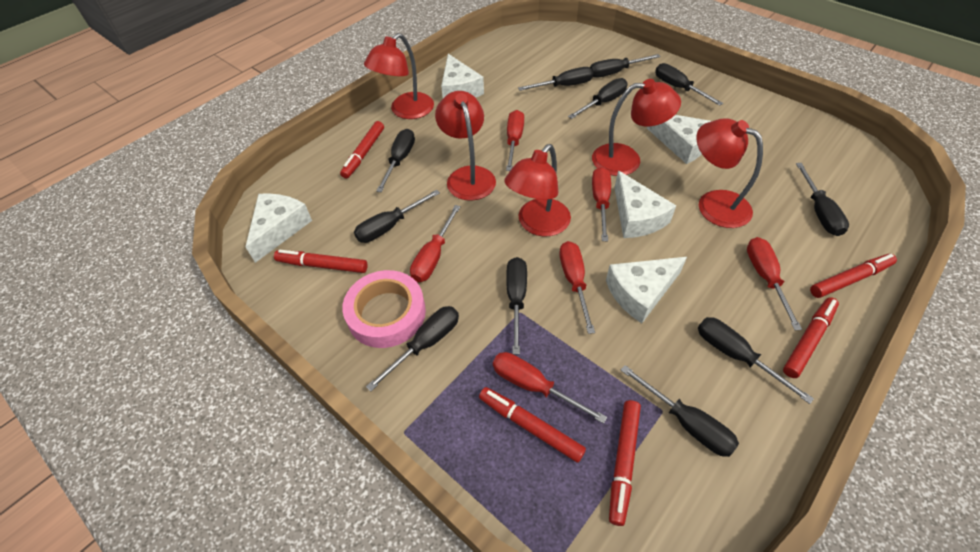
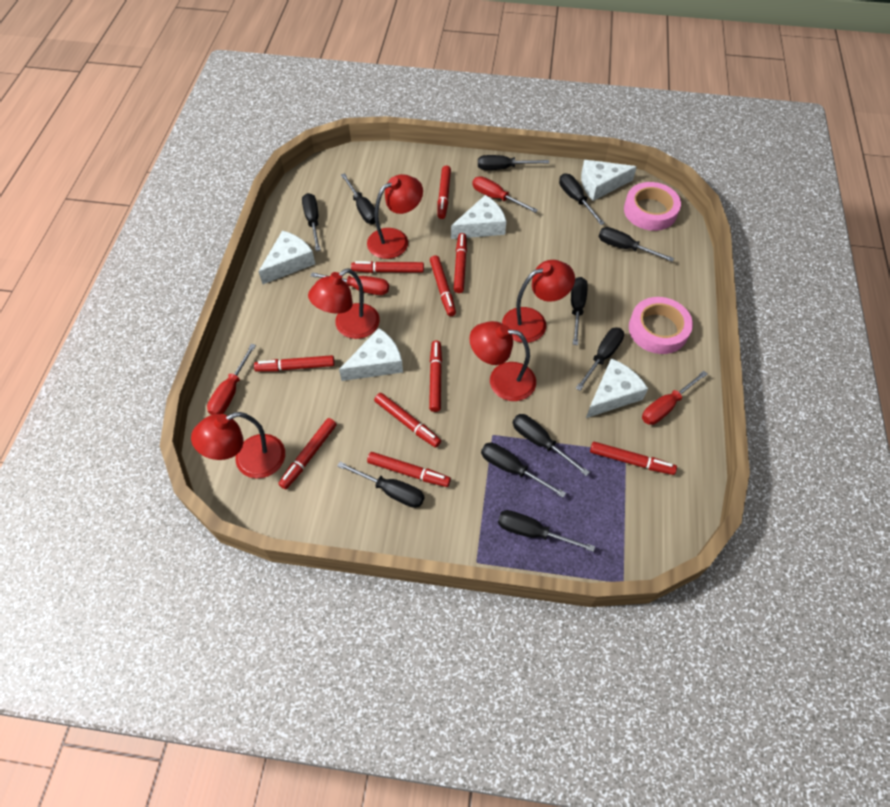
pink tape: [342,270,426,348] = 1 -> [624,182,681,231] [629,297,693,354] = 2
red marker: [274,250,368,273] [340,121,384,179] [479,387,586,463] [609,400,641,526] [783,297,839,378] [810,254,897,298] = 6 -> [254,355,335,372] [278,418,337,489] [351,261,424,273] [367,452,451,487] [374,393,441,448] [429,340,442,412] [430,255,456,316] [437,165,451,219] [454,233,467,293] [590,442,677,475] = 10
red screwdriver: [410,205,461,282] [493,352,607,424] [506,110,524,171] [559,241,595,334] [592,167,611,241] [747,237,802,330] = 6 -> [207,344,256,415] [311,272,389,295] [472,176,538,213] [642,371,708,425] = 4

